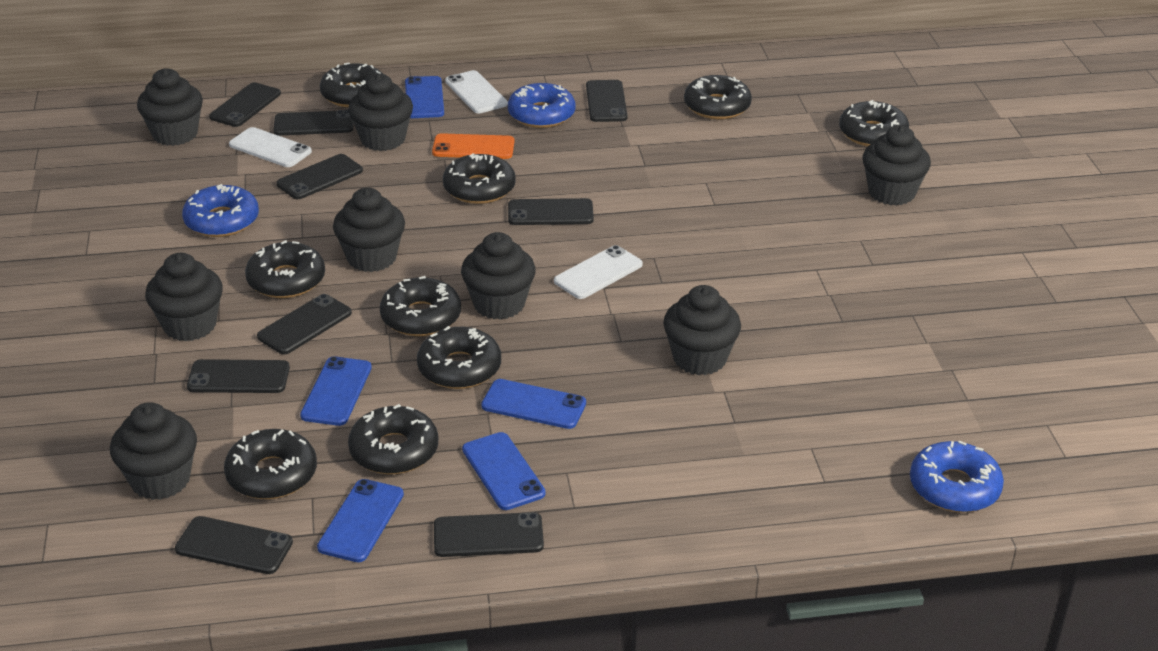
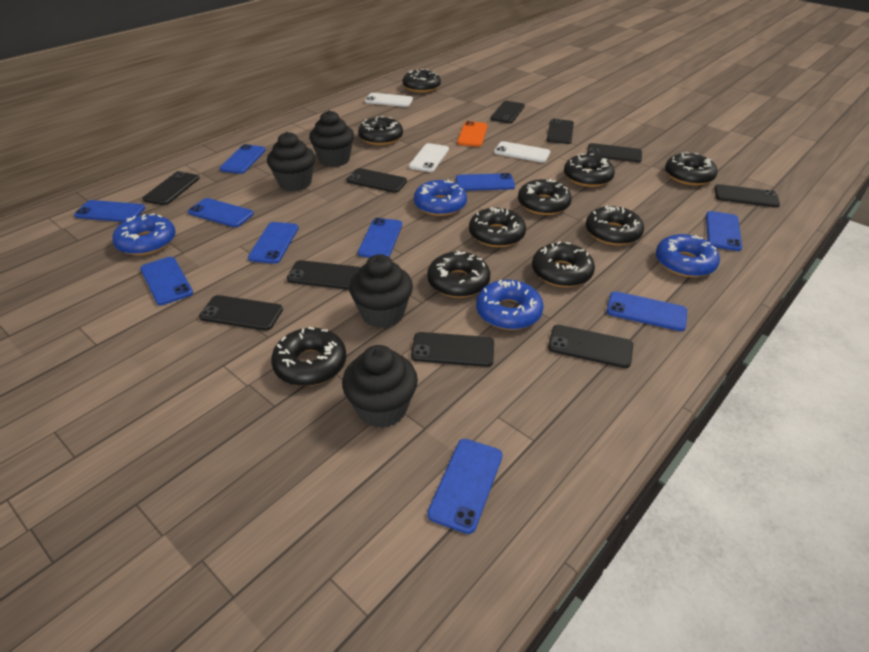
black cupcake: [110,402,197,500] [137,68,203,146] [145,253,223,341] [333,188,405,272] [348,73,413,151] [461,232,536,320] [663,285,741,375] [862,125,931,206] = 8 -> [267,132,315,191] [309,110,354,167] [342,345,418,428] [349,254,413,328] = 4
black donut: [224,429,317,499] [245,240,325,298] [320,63,383,107] [348,404,438,474] [380,276,461,336] [417,326,501,389] [443,153,516,204] [684,75,752,119] [839,100,909,147] = 9 -> [271,327,346,386] [358,116,403,145] [403,69,441,93] [427,251,490,298] [469,207,526,247] [518,179,572,215] [532,241,595,287] [564,154,615,187] [586,206,644,245] [665,152,718,185] = 10
black phone: [175,516,293,574] [187,359,290,393] [209,83,281,127] [257,294,352,354] [273,110,353,136] [277,154,363,199] [434,512,544,557] [508,198,594,225] [586,80,628,122] = 9 -> [143,171,199,205] [199,295,283,331] [287,260,361,290] [346,168,407,193] [411,332,494,367] [490,101,525,123] [547,119,574,144] [548,325,633,368] [587,143,642,162] [714,184,780,208] = 10
blue donut: [182,184,259,237] [508,83,576,128] [910,441,1004,512] = 3 -> [112,213,176,255] [414,180,467,216] [476,280,544,330] [656,234,720,277] = 4
blue phone: [300,356,372,426] [317,479,404,562] [405,76,444,118] [462,432,546,510] [481,379,586,429] = 5 -> [74,200,145,222] [140,257,193,305] [188,198,254,227] [220,144,266,174] [248,222,299,264] [358,218,402,258] [427,439,503,534] [456,173,515,191] [607,291,687,331] [706,211,742,251] = 10

